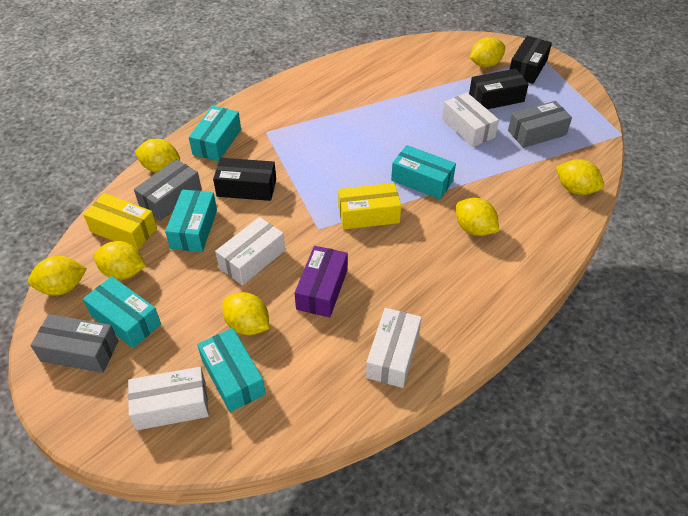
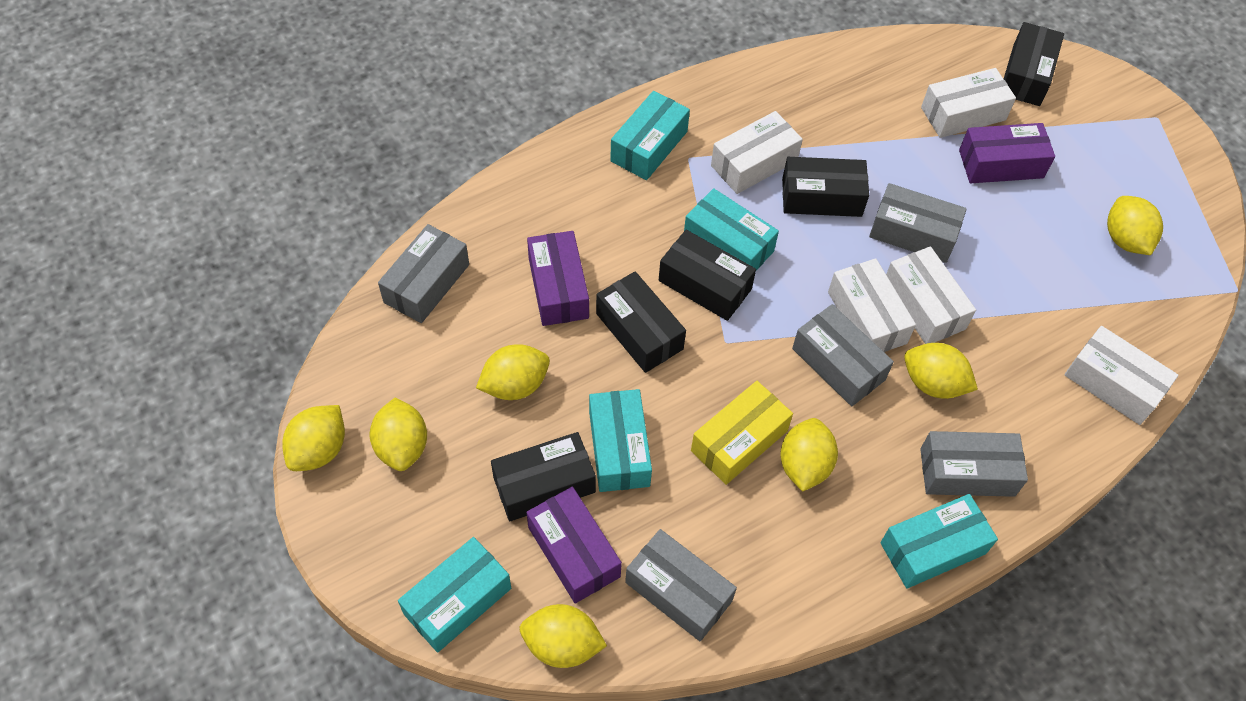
black box: [213,158,276,201] [469,69,529,109] [509,36,552,84] = 3 -> [491,432,596,521] [596,271,686,373] [659,230,756,321] [782,157,869,217] [1004,22,1064,106] = 5
grey box: [30,314,118,373] [134,159,202,221] [508,101,572,148] = 3 -> [378,224,469,323] [625,529,737,641] [792,304,894,406] [869,183,967,263] [920,431,1028,497] = 5
purple box: [295,246,348,317] = 1 -> [526,487,622,603] [527,231,589,326] [959,123,1055,183] = 3
white box: [128,367,209,430] [215,217,285,286] [366,308,422,388] [442,93,499,147] = 4 -> [711,111,803,194] [828,258,916,352] [886,246,976,344] [921,68,1016,138] [1064,326,1178,425] = 5
yellow box: [83,193,157,250] [338,183,401,230] = 2 -> [691,381,793,485] = 1

